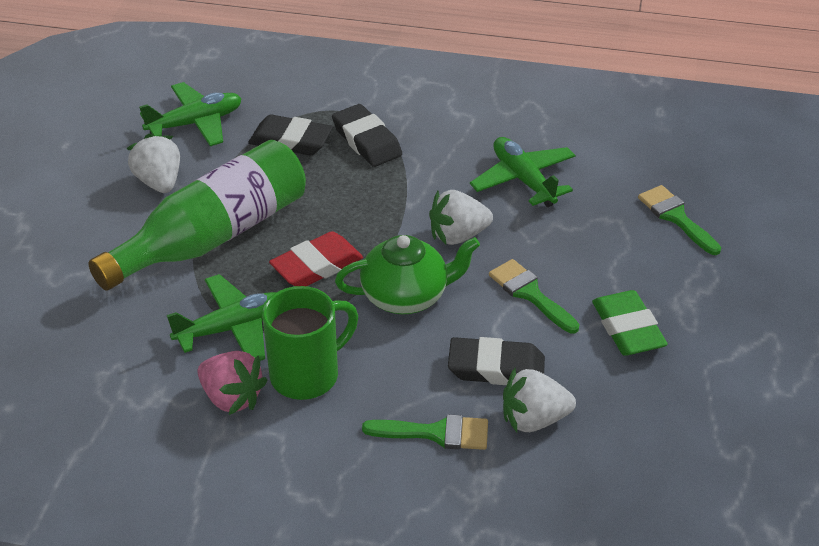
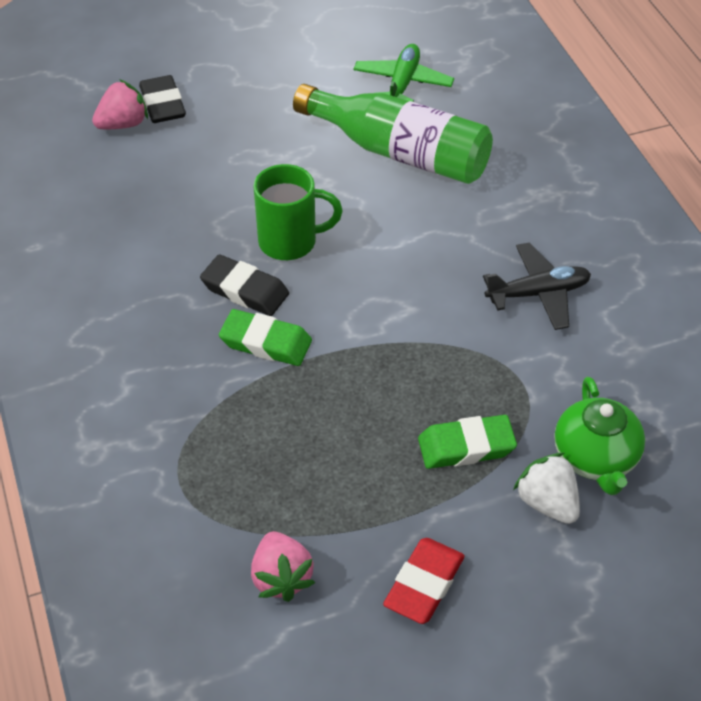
black eraser: [248,115,333,155] [332,104,402,167] [448,337,545,385] = 3 -> [139,75,186,123] [200,254,289,316] = 2
black plane: none = 0 -> [483,242,591,330] = 1
green brush: [362,414,488,450] [489,259,579,333] [638,185,721,255] = 3 -> none = 0
green eraser: [592,290,668,356] = 1 -> [219,309,312,366] [418,415,517,469] = 2
green plane: [139,82,242,146] [167,274,277,361] [470,137,575,207] = 3 -> [353,44,454,102] = 1
pink strawberry: [197,351,267,415] = 1 -> [92,79,148,129] [251,531,315,602] = 2
white strawberry: [126,133,180,193] [429,190,493,245] [503,367,576,432] = 3 -> [513,453,580,524] = 1

